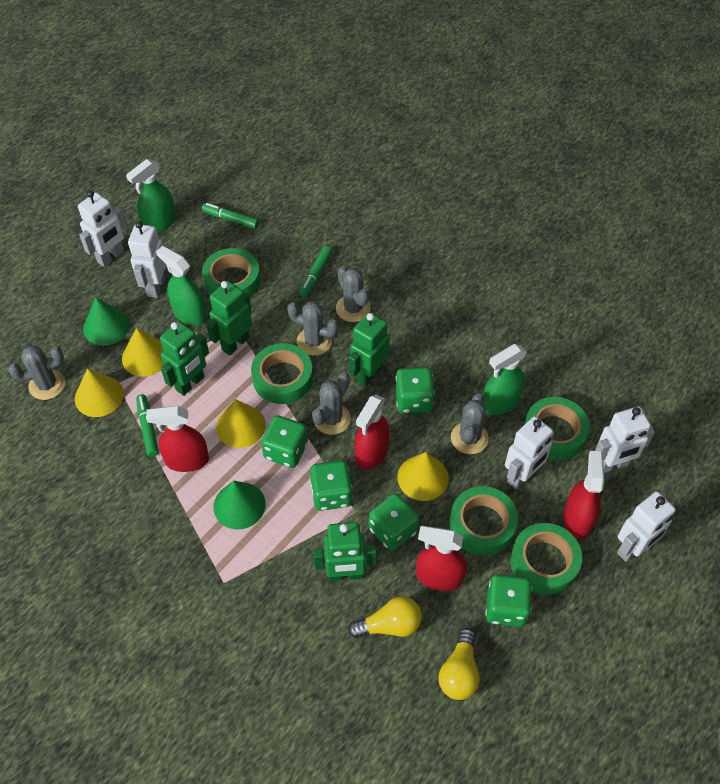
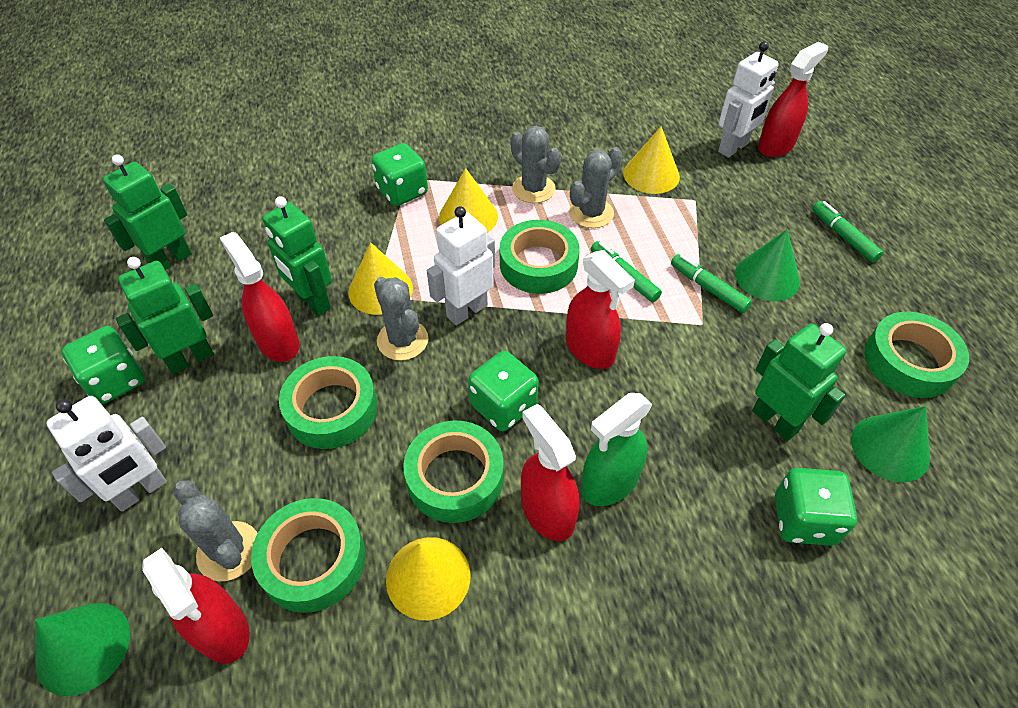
green cone: [83,297,130,346] [213,481,266,530] = 2 -> [35,603,130,696] [735,229,800,301] [851,406,930,482] = 3
green dice: [261,415,308,468] [310,460,353,511] [369,493,419,551] [395,367,435,414] [485,574,532,627] = 5 -> [62,326,145,404] [371,143,428,206] [468,351,539,431] [775,468,857,546] = 4
green spray bottle: [126,159,176,234] [156,246,207,325] [483,344,527,415] = 3 -> [581,393,653,506] = 1
grey cactus: [8,346,65,400] [287,301,339,356] [312,372,351,435] [336,266,371,322] [451,393,489,454] = 5 -> [173,480,258,581] [374,277,428,361] [511,126,561,203] [569,147,623,228] = 4
red spray bottle: [146,406,209,472] [355,395,389,470] [416,526,467,591] [563,451,604,539] = 4 -> [142,548,250,664] [220,232,299,362] [521,404,580,541] [566,250,635,369] [758,42,828,157] = 5
white robot: [78,190,127,267] [128,221,166,298] [505,416,554,489] [595,406,655,473] [617,491,676,562] = 5 -> [46,396,167,512] [427,206,495,325] [718,41,779,158] = 3
yellow light bulb: [348,596,422,638] [439,628,480,700] = 2 -> none = 0

